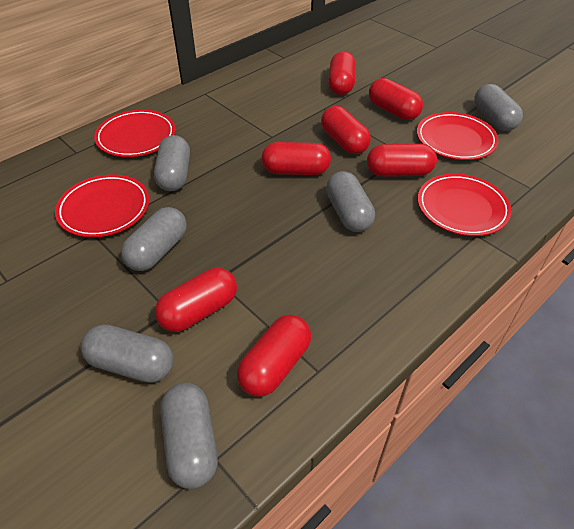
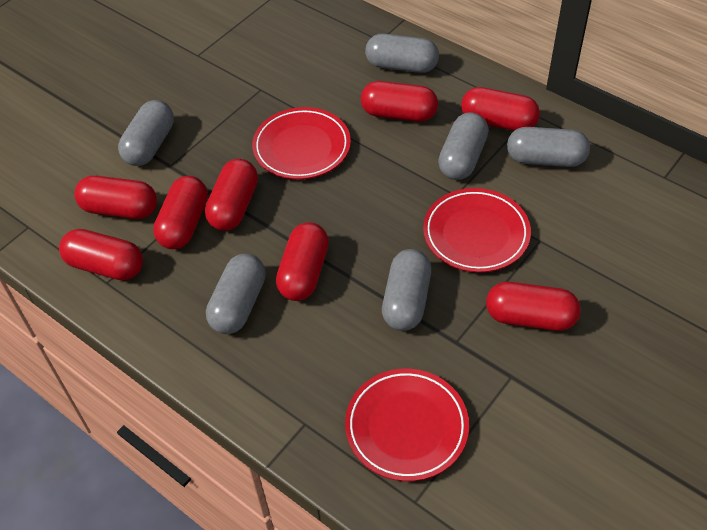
red capsule: [155,268,237,332] [237,315,311,397] [262,142,331,175] [321,106,371,154] [328,52,356,95] [367,144,437,177] [369,78,423,120] = 7 -> [59,229,143,280] [75,176,157,219] [153,176,208,249] [205,159,258,231] [276,222,329,301] [361,81,438,122] [461,87,540,131] [486,282,581,331] = 8
red plate: [55,174,149,237] [94,110,175,157] [417,112,499,160] [418,174,512,236] = 4 -> [252,107,351,179] [345,369,469,481] [423,188,531,273] = 3

